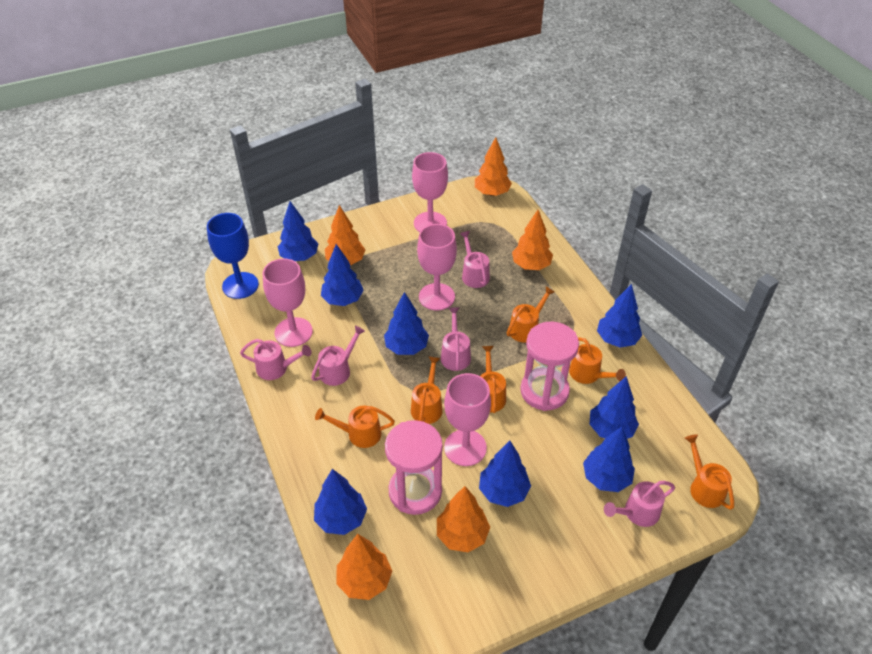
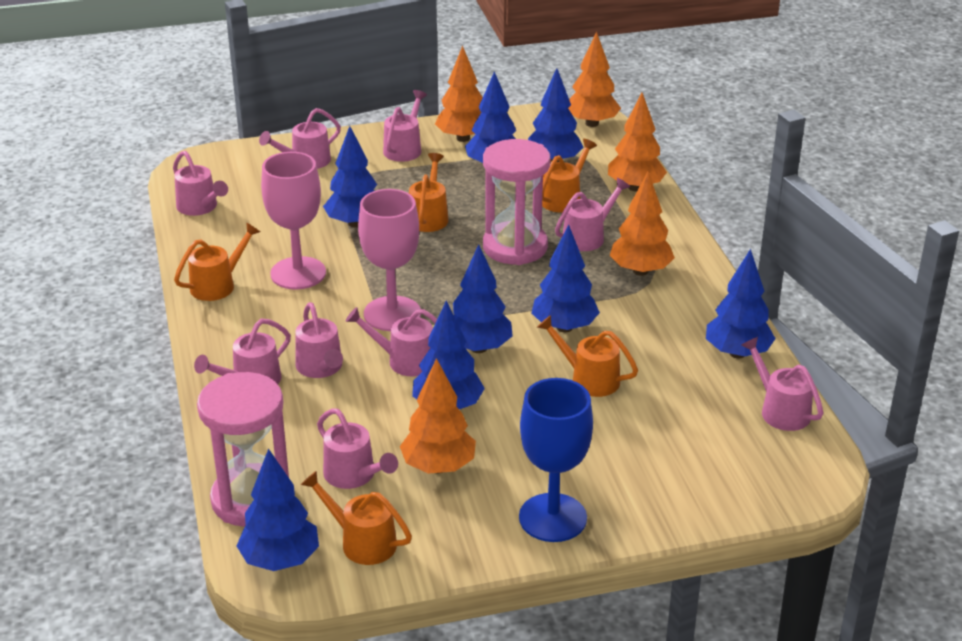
orange watering can: [315,406,395,448] [411,356,443,424] [480,346,506,413] [507,287,555,342] [569,337,626,384] [685,434,734,510] = 6 -> [174,222,260,301] [301,471,412,565] [409,153,448,232] [537,315,638,397] [542,139,597,212] = 5
pink goblet: [263,259,313,347] [412,152,448,232] [417,224,457,311] [444,373,491,466] = 4 -> [261,152,326,289] [358,189,421,331] = 2
pink watering can: [240,339,312,380] [311,326,365,386] [441,307,471,371] [460,231,490,288] [604,481,675,527] = 5 -> [173,151,228,216] [194,318,291,384] [259,108,341,169] [295,302,343,378] [317,409,398,489] [346,307,437,376] [383,90,427,162] [555,178,630,251] [741,337,824,431] = 9

